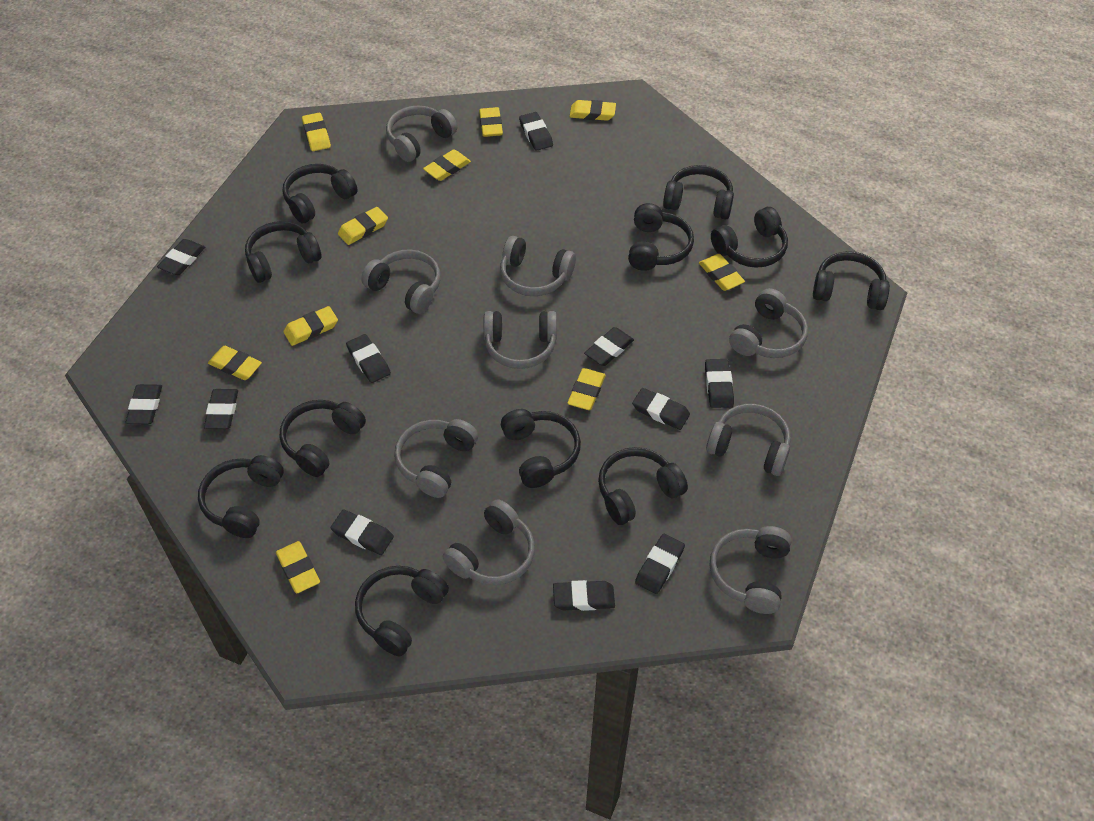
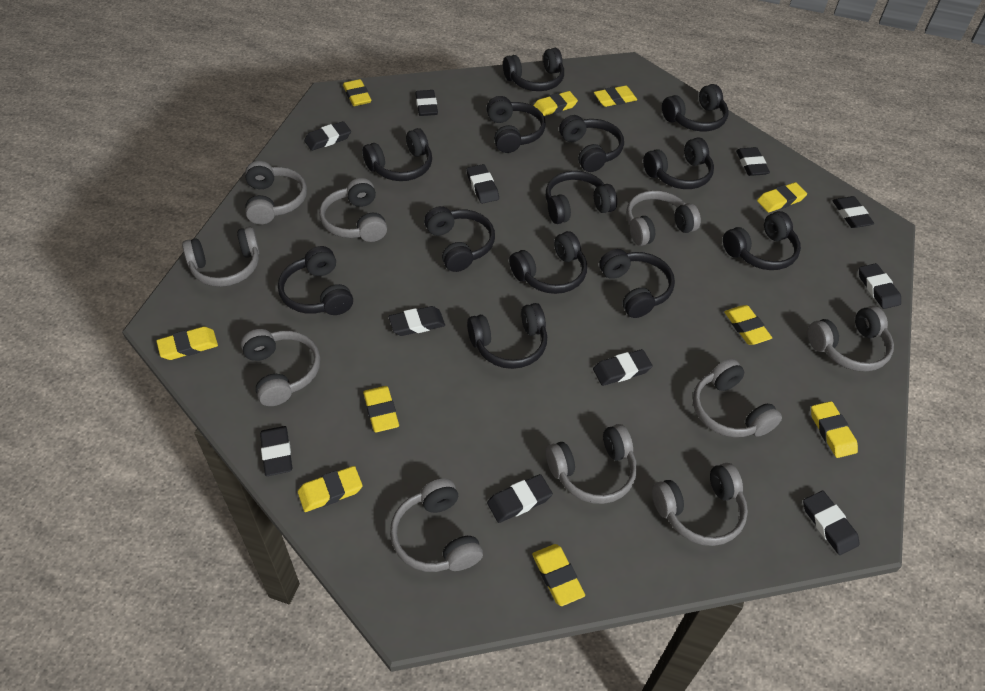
black headphones: [198,455,284,538] [245,221,322,283] [280,400,366,477] [283,164,358,223] [355,566,449,656] [501,409,581,488] [598,447,688,525] [628,203,694,271] [663,165,734,220] [711,207,788,268] [813,251,890,310] = 11 -> [278,246,353,315] [362,128,432,181] [424,206,495,272] [467,303,547,369] [486,96,546,153] [503,48,564,91] [509,231,587,294] [546,171,617,224] [559,115,624,172] [599,249,675,318] [643,138,714,189] [662,84,729,131] [723,211,801,270] = 13
grey headphones: [361,249,441,314] [386,106,457,162] [394,419,478,498] [443,499,535,585] [483,311,557,369] [500,236,576,296] [706,404,791,476] [710,526,792,614] [729,288,808,358] = 9 -> [182,227,260,287] [241,329,320,406] [245,161,307,224] [319,178,387,242] [390,478,483,572] [546,424,637,504] [626,190,701,246] [652,463,748,546] [693,359,782,437] [807,306,894,372] = 10

